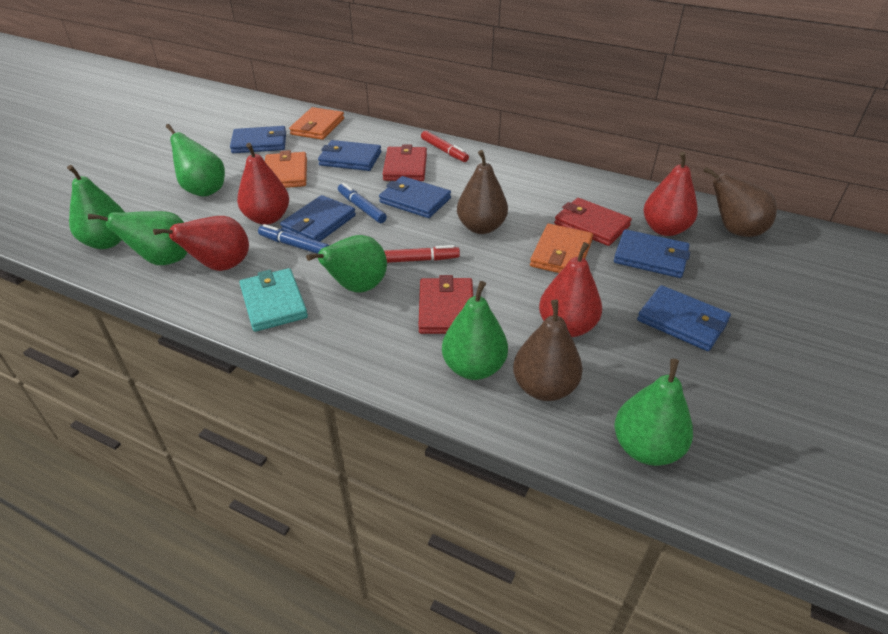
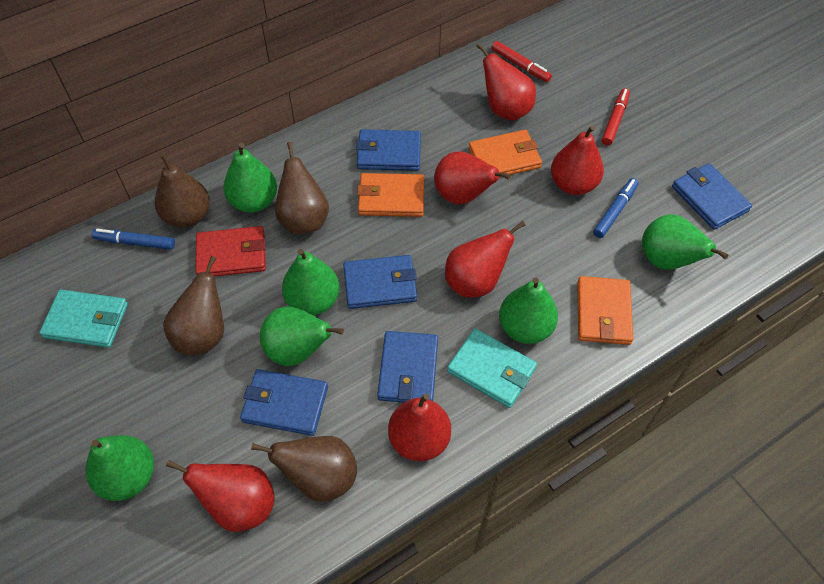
blue wallet: [230,126,286,153] [280,195,356,242] [318,140,381,171] [379,176,451,218] [614,229,690,278] [637,285,731,351] = 6 -> [240,369,328,436] [343,255,417,309] [356,129,421,171] [377,331,438,403] [672,163,752,230] = 5
brown pear: [457,150,508,234] [513,300,583,401] [703,167,777,237] = 3 -> [155,154,210,228] [163,256,224,356] [251,436,357,502] [275,142,329,235] = 4
red pear: [153,216,249,271] [237,143,289,225] [539,242,602,337] [644,152,698,236] = 4 -> [166,460,275,532] [388,393,451,461] [434,151,511,204] [445,221,526,298] [476,43,536,121] [551,125,604,195] = 6
red wallet: [383,144,427,181] [418,275,473,334] [554,198,632,246] = 3 -> [195,226,266,276] = 1
turquoise wallet: [239,268,308,332] = 1 -> [39,289,128,348] [447,329,537,408] = 2

